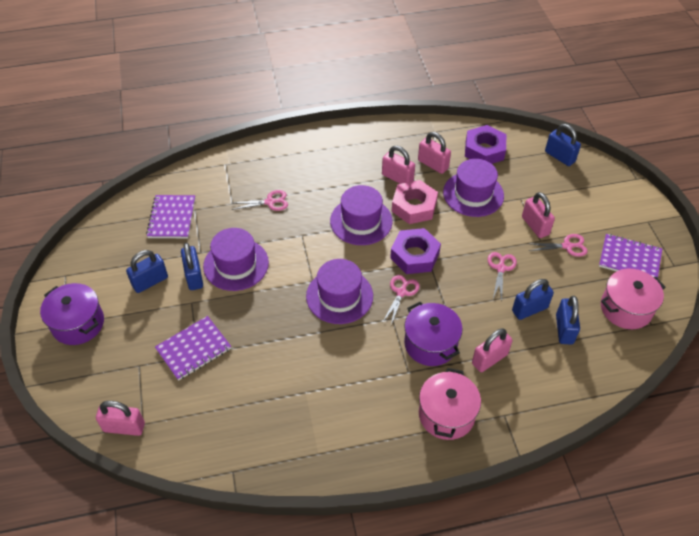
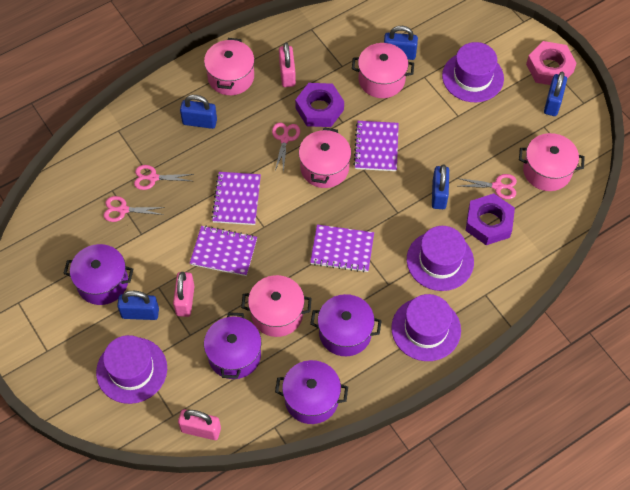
pink padlock: [96,401,145,436] [382,146,415,184] [418,132,451,174] [472,328,512,372] [522,192,555,238] = 5 -> [173,272,194,317] [178,409,221,440] [279,43,296,87] = 3
pink pot: [419,368,481,440] [601,269,666,329] = 2 -> [204,38,255,95] [241,275,312,337] [299,127,351,188] [352,43,414,98] [519,133,585,191] = 5
purple notebook: [146,195,195,238] [155,316,231,381] [599,234,662,278] = 3 -> [190,226,257,276] [211,172,261,225] [310,225,374,273] [354,121,399,171] = 4
purple pot: [40,283,104,345] [404,302,462,366] = 2 -> [63,244,133,305] [204,312,261,379] [275,360,348,424] [310,294,382,356] = 4

